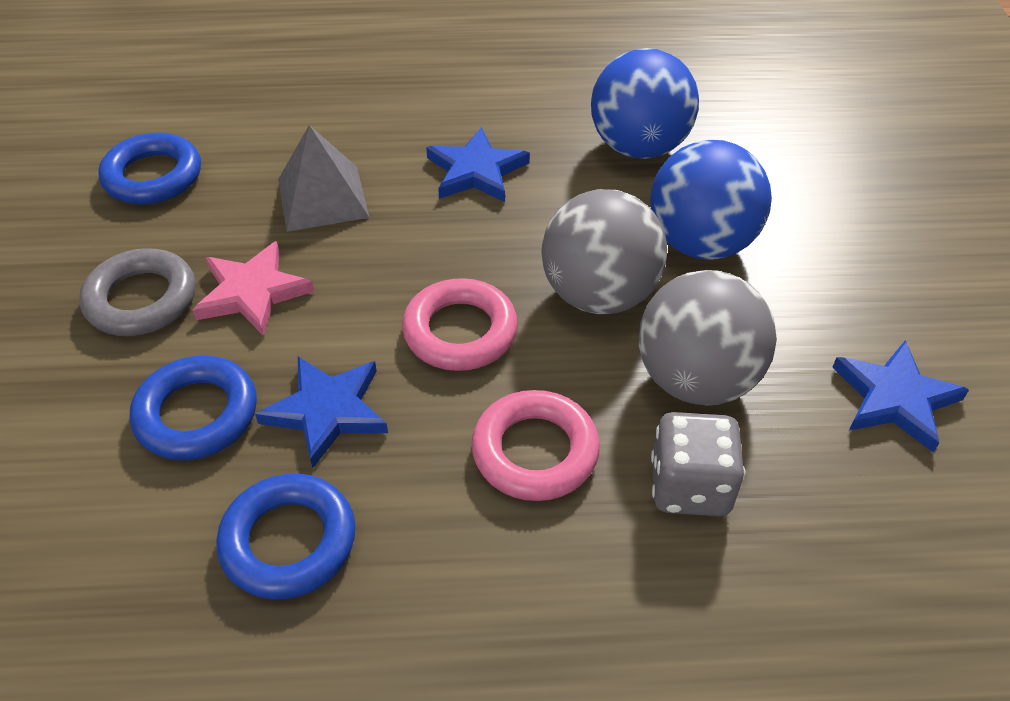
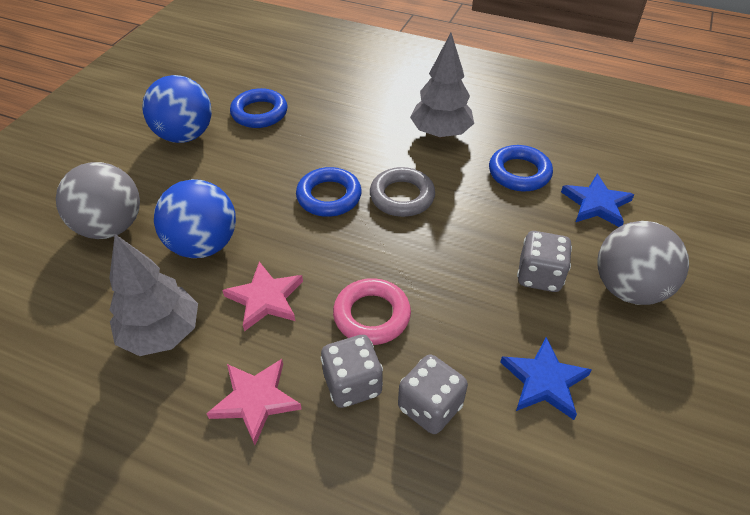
blue star: [255,356,388,468] [426,127,530,202] [832,340,969,453] = 3 -> [500,337,592,420] [561,174,635,227] = 2
grey dice: [651,412,745,516] = 1 -> [321,335,383,408] [398,355,468,434] [517,231,572,292] = 3
grey pyramid: [278,125,370,232] = 1 -> none = 0
grey tree: none = 0 -> [109,234,198,356] [410,33,474,138] = 2
pink ring: [402,278,518,371] [471,390,600,501] = 2 -> [333,278,411,345] = 1
pink star: [192,241,315,336] = 1 -> [206,359,302,445] [222,262,303,331] = 2

